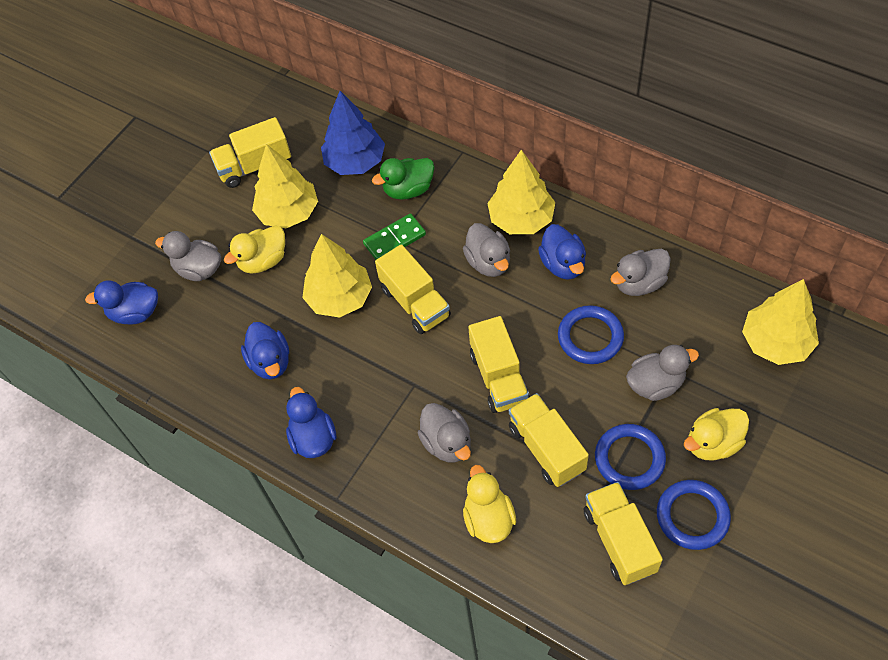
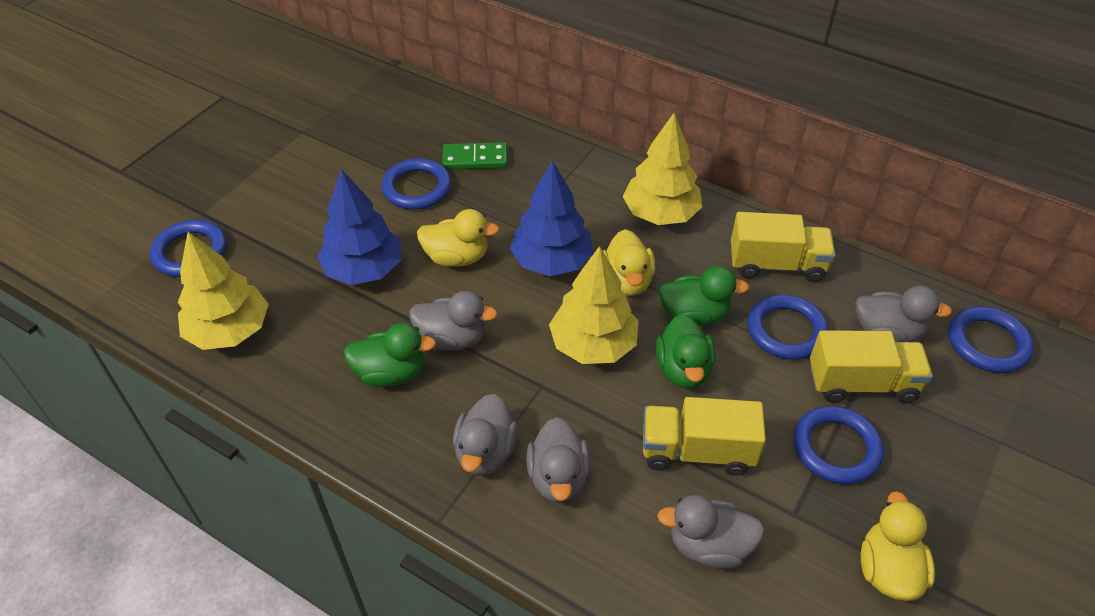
blue duck: [85,280,158,325] [241,322,289,379] [286,387,336,458] [538,224,586,280] = 4 -> none = 0
blue ring: [558,305,624,364] [595,424,666,490] [657,480,731,550] = 3 -> [150,220,227,277] [381,158,452,210] [747,294,829,360] [793,406,884,484] [948,306,1034,373] = 5
blue tree: [321,91,385,175] = 1 -> [317,169,401,285] [510,161,594,276] = 2
green duck: [372,158,435,200] = 1 -> [343,323,436,387] [656,314,715,389] [658,266,749,326] = 3
yellow tree: [252,144,318,228] [302,234,372,318] [487,150,555,234] [742,279,819,365] = 4 -> [178,232,269,350] [549,246,639,364] [623,113,702,225] = 3
yellow truck: [209,117,291,188] [375,244,451,334] [468,316,530,413] [509,393,589,487] [584,482,663,585] = 5 -> [643,397,766,476] [731,212,836,282] [810,330,933,403] = 3

